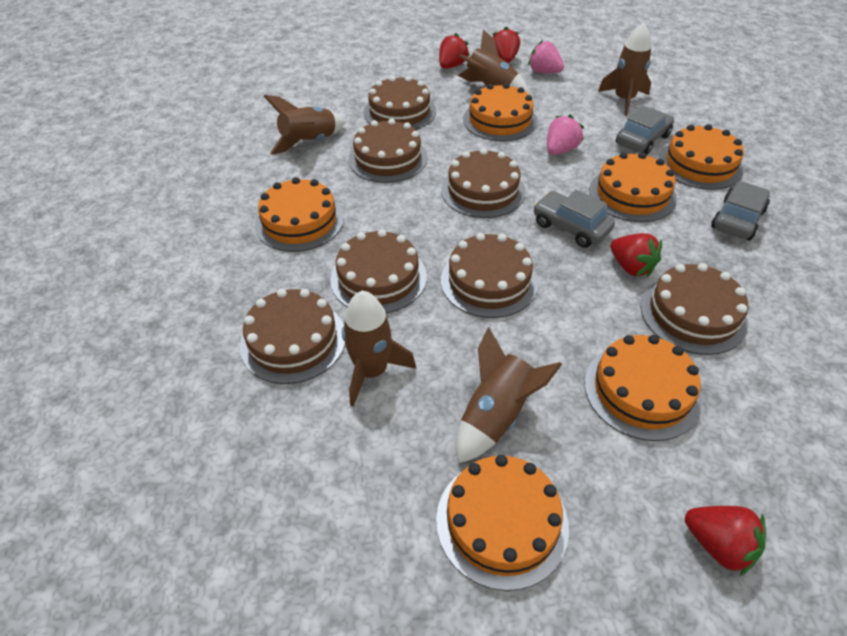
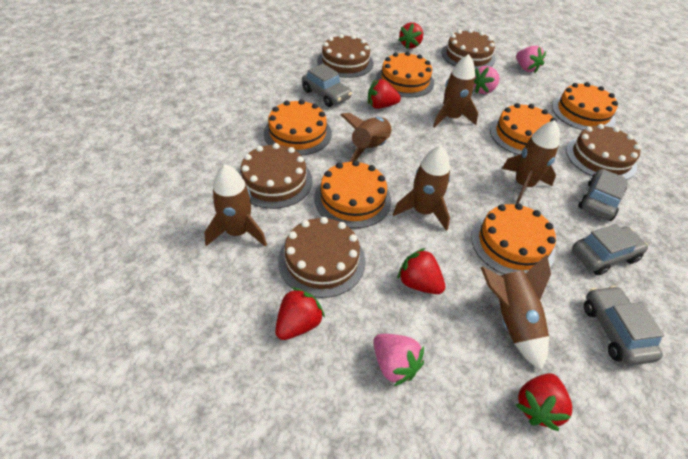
brown cake: [240,289,345,384] [330,229,427,313] [348,118,428,183] [364,76,436,130] [441,148,525,218] [441,233,538,318] [640,263,748,355] = 7 -> [239,143,312,209] [278,217,365,298] [317,34,373,78] [442,29,496,69] [566,124,641,180] = 5
brown rocket: [264,95,345,155] [342,291,416,407] [456,327,562,463] [458,30,529,94] [598,23,651,116] = 5 -> [204,164,267,246] [341,113,392,162] [393,145,450,231] [433,54,478,128] [481,254,551,370] [502,120,560,203] = 6
grey car: [533,190,615,248] [616,106,674,155] [711,181,770,240] = 3 -> [302,64,352,107] [572,224,648,275] [578,169,628,221] [584,286,664,366] = 4
pink strawberry: [528,40,564,73] [547,115,584,155] = 2 -> [373,334,424,386] [474,66,500,94] [516,46,546,73] = 3
red strawberry: [439,33,470,69] [493,27,520,63] [610,233,662,277] [685,506,766,576] = 4 -> [275,287,325,340] [368,79,401,109] [397,248,445,294] [399,22,423,49] [515,373,572,431] = 5

